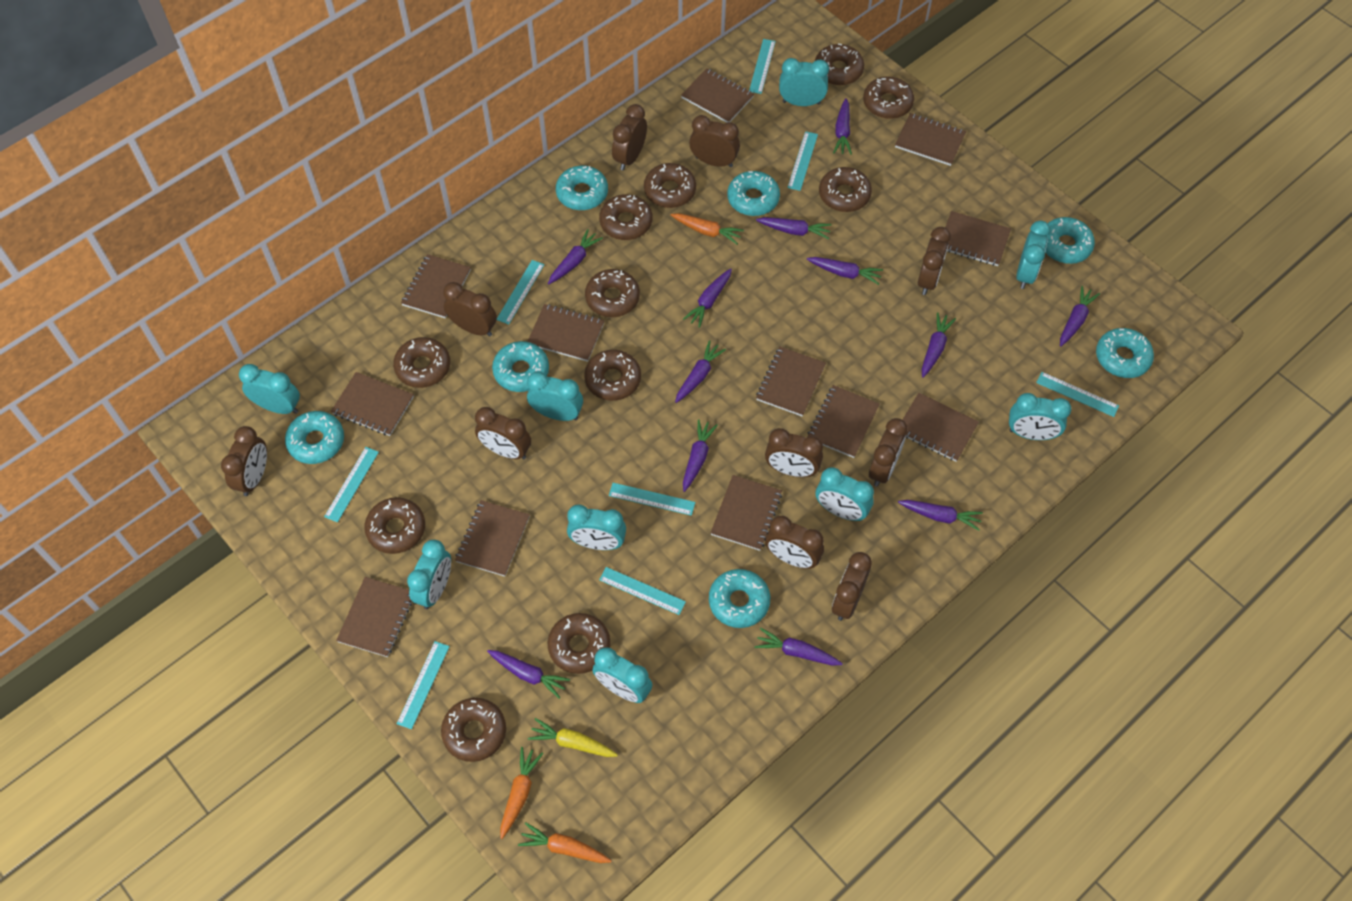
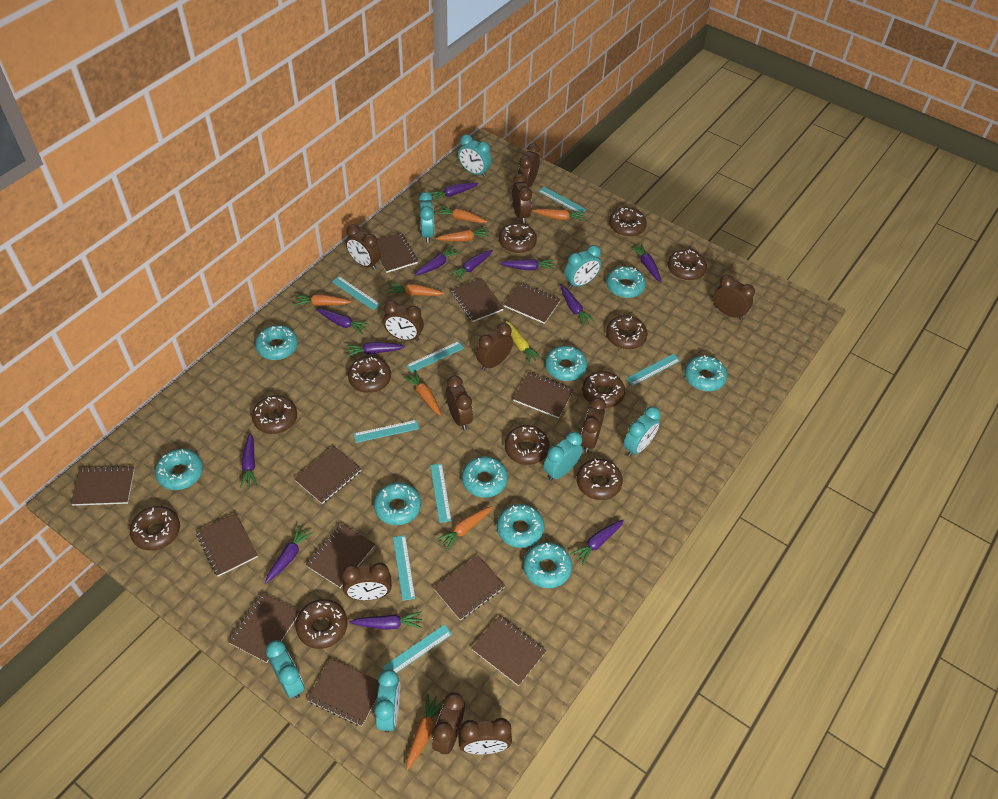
brown clock: [221,426,267,496] [443,282,497,337] [475,407,531,460] [612,104,647,170] [689,115,740,167] [765,428,823,477] [765,516,824,569] [832,552,872,621] [869,418,907,487] [918,227,951,295] = 10 -> [342,563,392,600] [346,224,381,270] [383,300,424,341] [432,692,465,755] [446,375,473,430] [458,718,512,754] [476,323,513,371] [512,174,532,223] [518,144,540,187] [581,398,606,453] [713,275,755,320] = 11
orange carrot: [500,747,543,839] [518,822,612,863] [671,213,744,244] = 3 -> [293,294,351,306] [388,283,444,296] [403,370,441,416] [406,694,444,770] [436,205,488,223] [436,227,490,242] [436,506,492,551] [533,209,585,221] = 8
turquoise clock: [239,364,300,414] [407,540,451,609] [527,371,583,421] [567,505,626,550] [592,647,652,703] [779,58,829,106] [816,467,874,521] [1009,393,1071,440] [1016,221,1051,289] = 9 -> [266,640,304,698] [374,669,400,733] [419,192,434,243] [458,134,492,177] [543,431,583,481] [564,245,601,289] [624,406,661,457] = 7
turquoise donut: [285,411,344,464] [492,341,549,392] [556,166,608,210] [709,569,770,628] [727,171,780,216] [1045,217,1095,264] [1096,328,1154,378] = 7 -> [155,449,203,490] [255,325,298,360] [374,482,421,525] [462,456,508,498] [497,504,544,548] [523,542,572,588] [545,346,587,381] [606,266,646,298] [685,355,728,391] = 9

